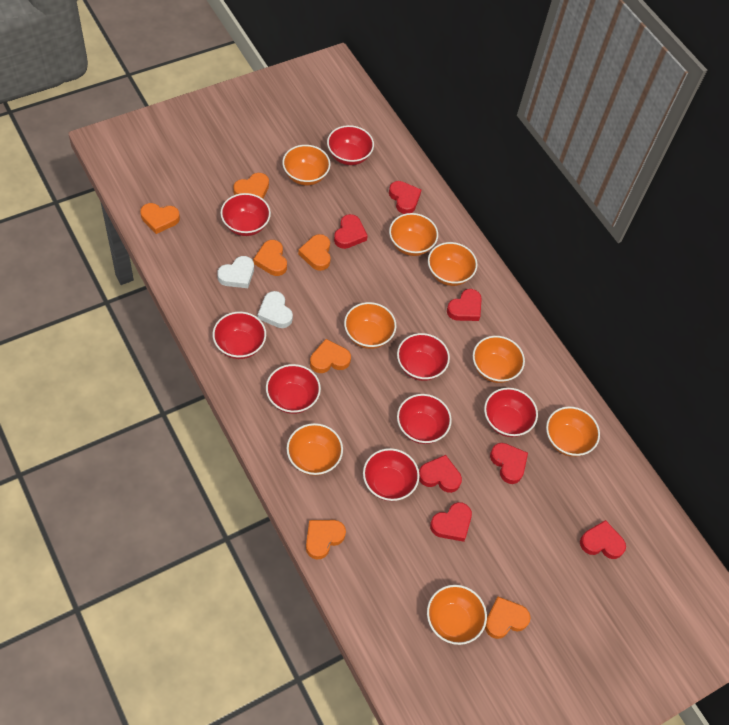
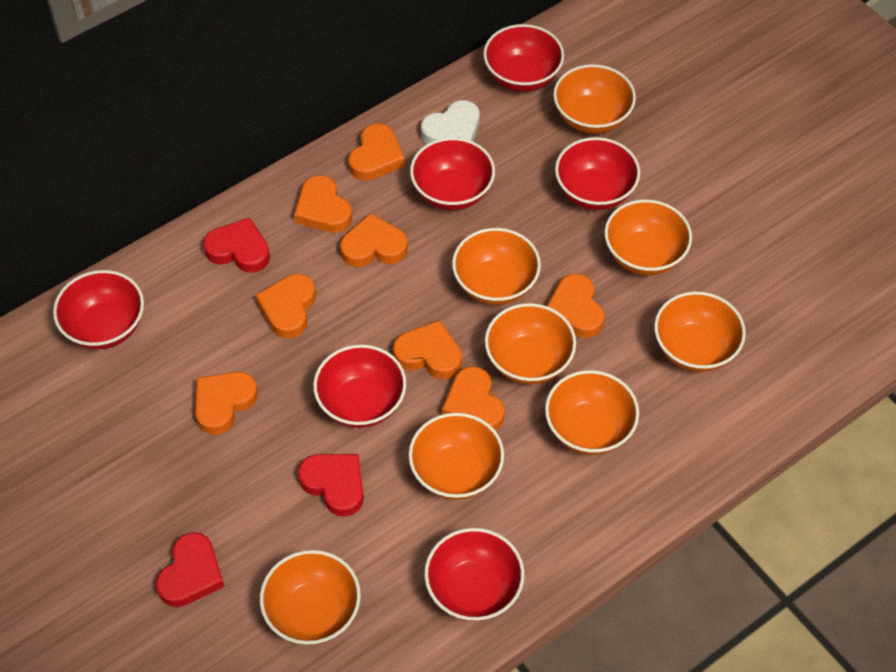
orange heart: [140,203,180,234] [233,173,269,199] [253,240,287,276] [298,234,331,271] [306,520,346,559] [310,339,351,373] [485,597,530,639] = 7 -> [195,372,258,435] [256,274,316,338] [294,175,352,233] [340,213,408,267] [348,123,405,181] [393,320,462,379] [442,366,505,431] [547,274,605,338] = 8
red bowl: [213,312,266,359] [220,193,271,236] [266,364,321,414] [327,125,374,165] [363,448,420,501] [397,333,450,381] [397,394,452,444] [484,388,538,437] = 8 -> [53,270,144,349] [313,344,406,428] [410,137,495,210] [424,528,524,621] [483,24,564,92] [555,137,640,210] = 6
red heart: [334,214,368,249] [389,181,421,214] [419,455,462,493] [430,502,472,542] [447,289,482,321] [490,443,528,484] [580,520,626,559] = 7 -> [156,532,225,607] [203,217,270,273] [298,454,364,517] = 3
white heart: [217,256,254,288] [258,291,293,328] = 2 -> [421,100,480,144] = 1

